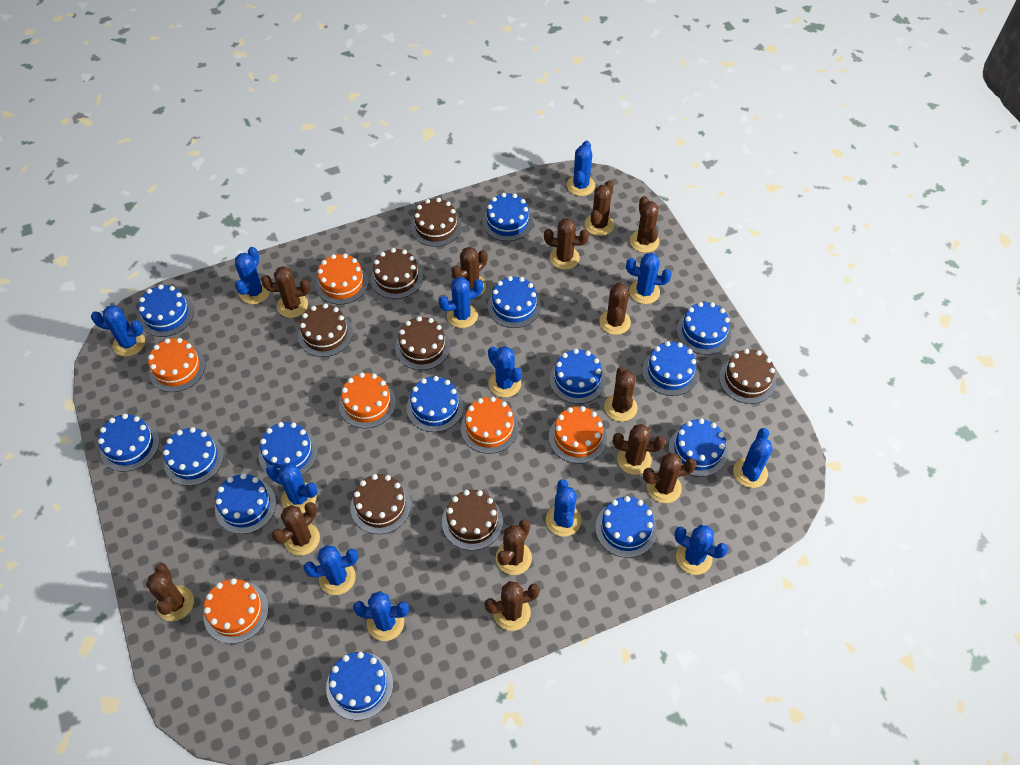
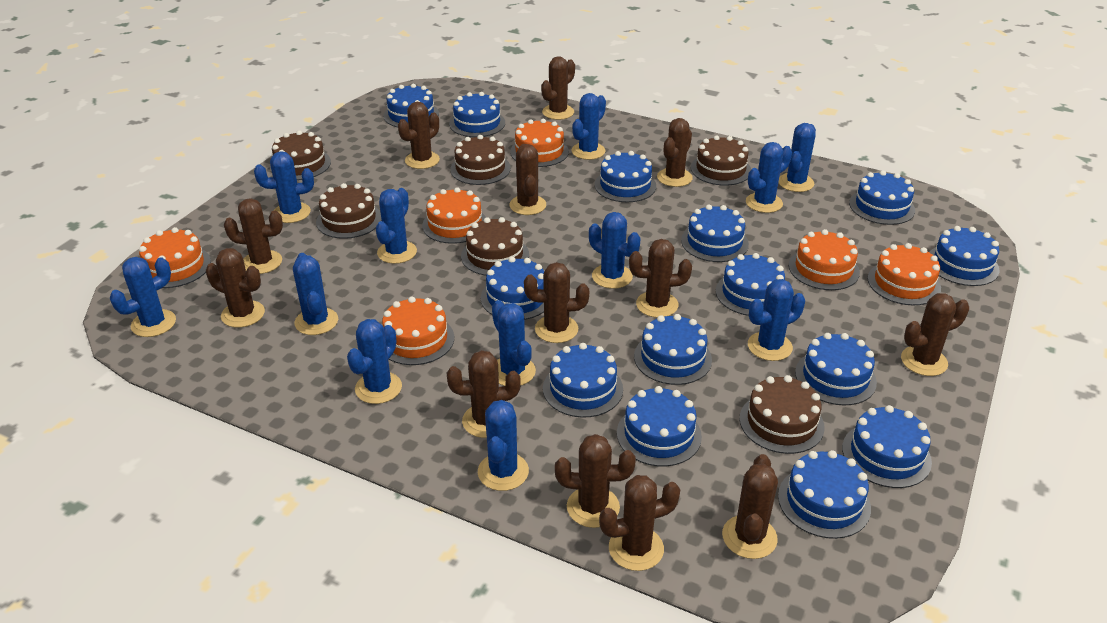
brown cake: [298,303,353,357] [351,474,411,534] [370,248,423,299] [395,316,450,370] [411,198,462,247] [442,490,503,550] [719,349,776,404] = 7 -> [270,130,331,180] [316,183,382,239] [450,135,511,185] [461,217,529,276] [691,135,751,186] [740,375,825,454] = 6

